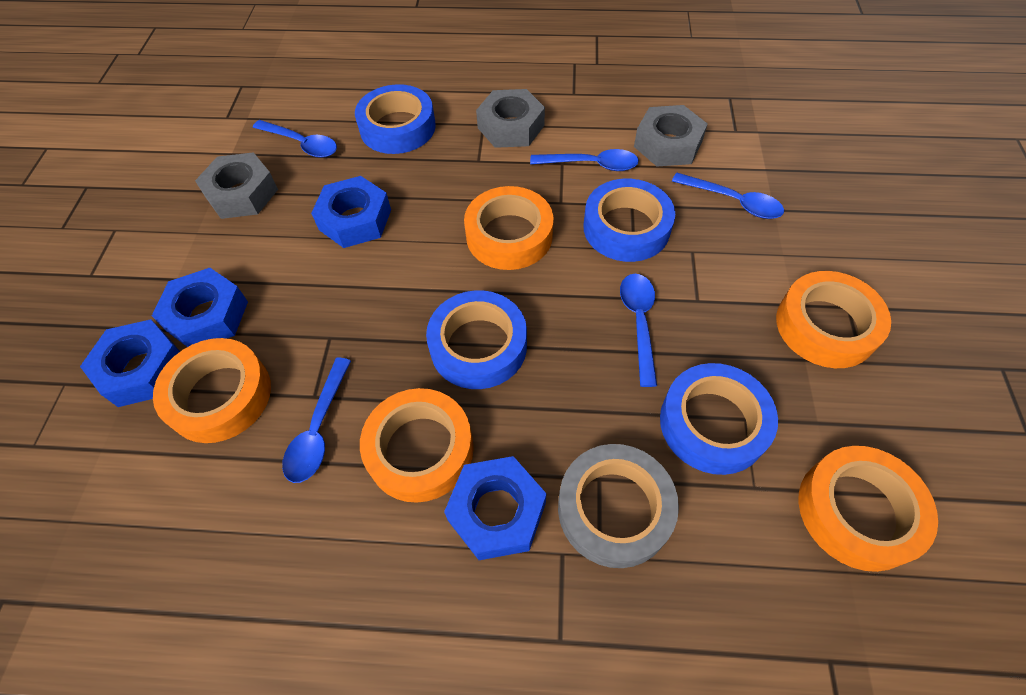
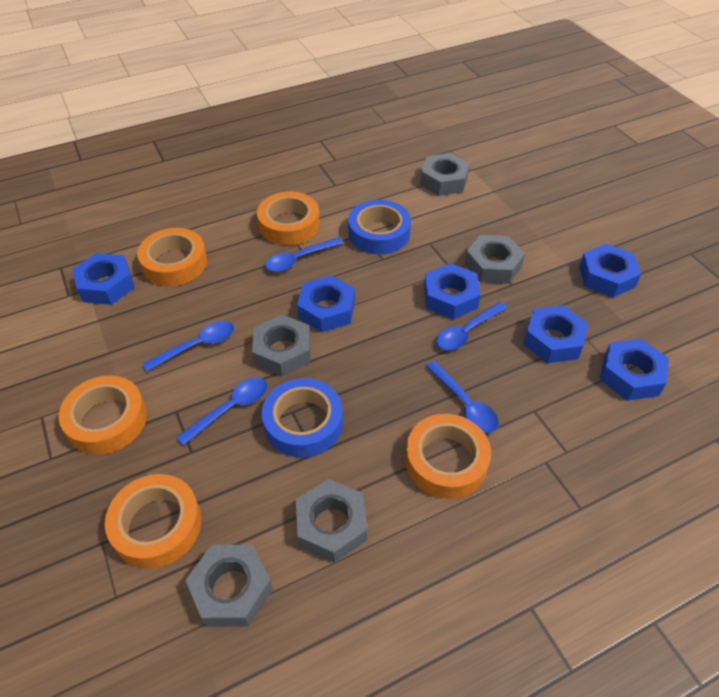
blue nut: [80,319,180,407] [152,268,248,347] [311,176,391,248] [444,456,546,560] = 4 -> [73,253,135,305] [297,275,355,332] [424,263,481,320] [523,305,588,363] [579,244,641,297] [600,339,669,401] = 6
blue tape: [355,84,436,154] [426,290,527,389] [583,179,675,262] [660,363,778,475] = 4 -> [262,378,343,457] [348,200,411,254] = 2
grey nut: [195,152,278,219] [476,89,545,148] [634,105,708,166] = 3 -> [185,545,273,627] [252,315,311,377] [296,479,367,563] [420,153,470,196] [465,235,525,284] = 5
grey tape: [558,444,679,568] = 1 -> none = 0

